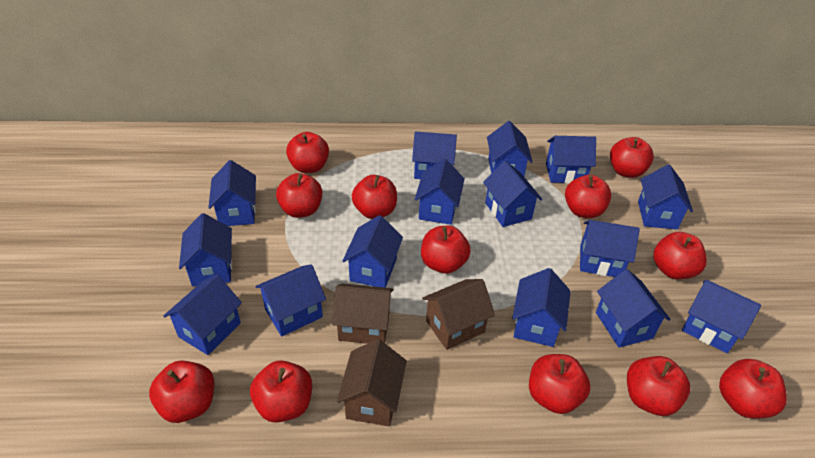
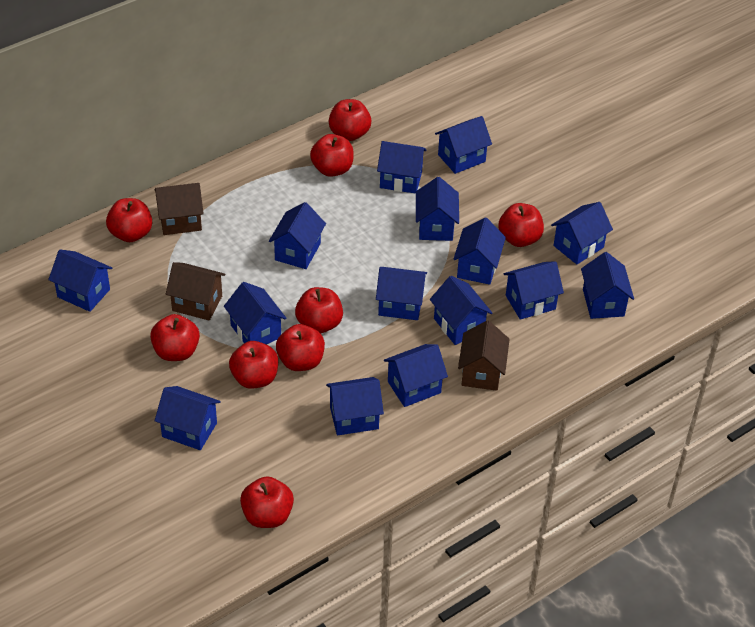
red apple: [149,360,214,423] [250,360,312,423] [276,173,322,218] [286,132,329,173] [352,175,397,219] [421,226,471,274] [529,354,591,414] [565,175,611,218] [610,137,654,178] [627,356,690,416] [653,232,707,280] [719,359,787,418] = 12 -> [106,198,152,242] [150,314,200,361] [229,341,278,389] [240,476,294,528] [276,324,325,371] [295,287,343,333] [310,134,354,177] [329,99,371,141] [498,203,544,247] = 9

